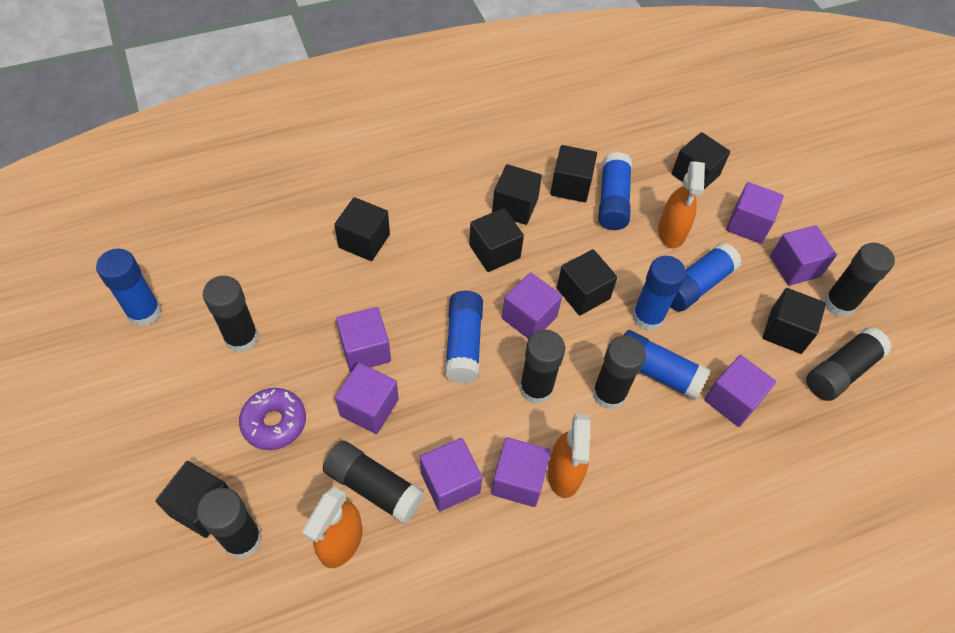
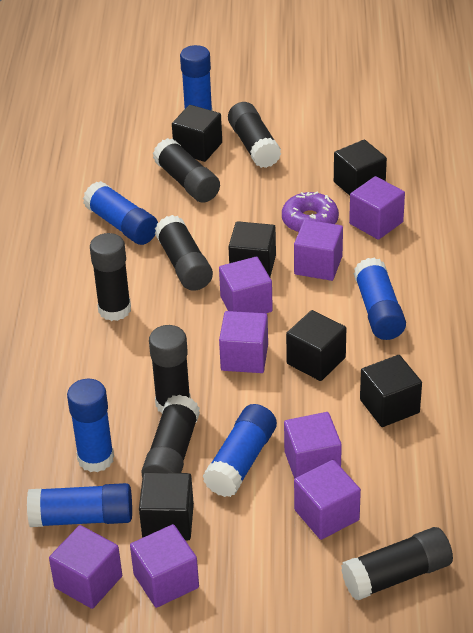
black cube: [155,461,229,538] [334,197,390,261] [469,208,524,272] [492,164,542,225] [550,145,597,202] [557,249,618,316] [671,132,730,189] [763,288,826,354] = 8 -> [139,473,194,540] [172,105,222,162] [228,221,276,277] [286,310,346,381] [334,140,387,196] [360,355,422,427] = 6
orange spray bottle: [302,487,363,568] [548,414,591,498] [658,161,705,248] = 3 -> none = 0

